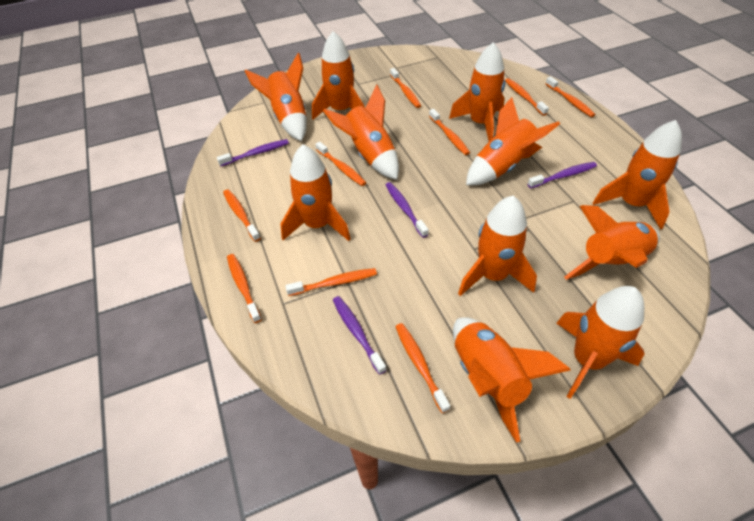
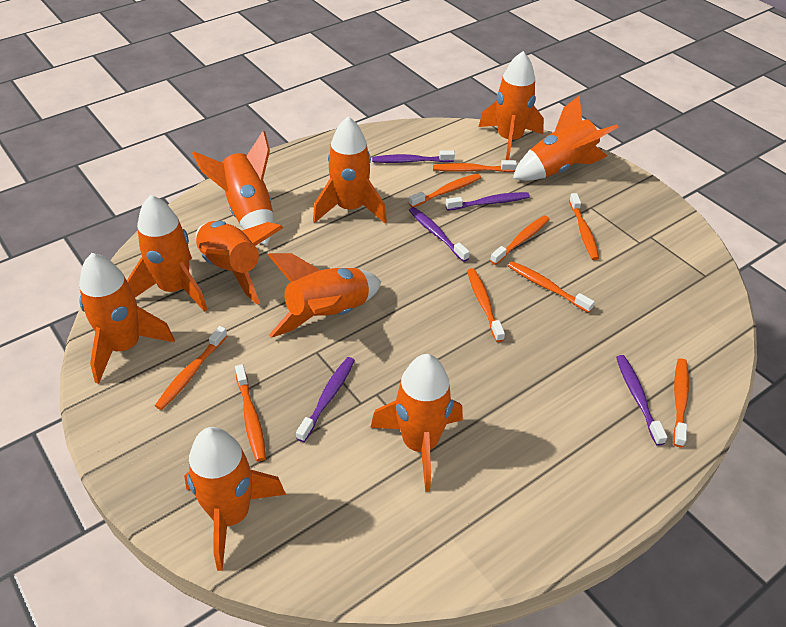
orange rocket: [245,53,307,141] [280,145,351,241] [312,31,365,120] [323,85,399,180] [449,42,506,141] [453,317,571,443] [458,196,537,296] [466,97,560,185] [556,286,644,399] [564,205,660,280] [593,120,682,230] = 11 -> [79,253,175,384] [127,195,208,312] [184,427,286,571] [192,131,273,246] [196,221,283,304] [268,253,381,338] [313,116,387,223] [370,354,463,492] [479,51,544,160] [513,95,619,181] = 10
purple toothbrush: [217,139,289,166] [333,296,386,375] [386,182,429,238] [528,162,597,188] = 4 -> [296,357,355,442] [372,150,455,163] [409,207,470,262] [446,192,530,211] [616,355,668,446] = 5

